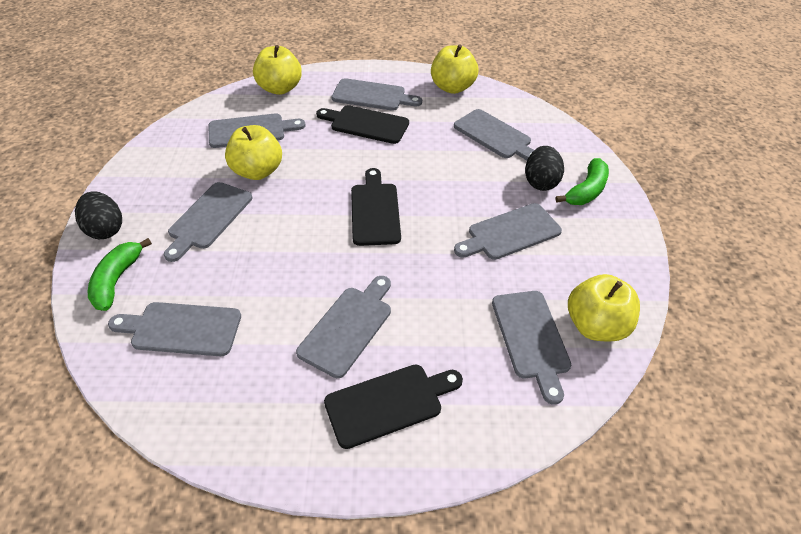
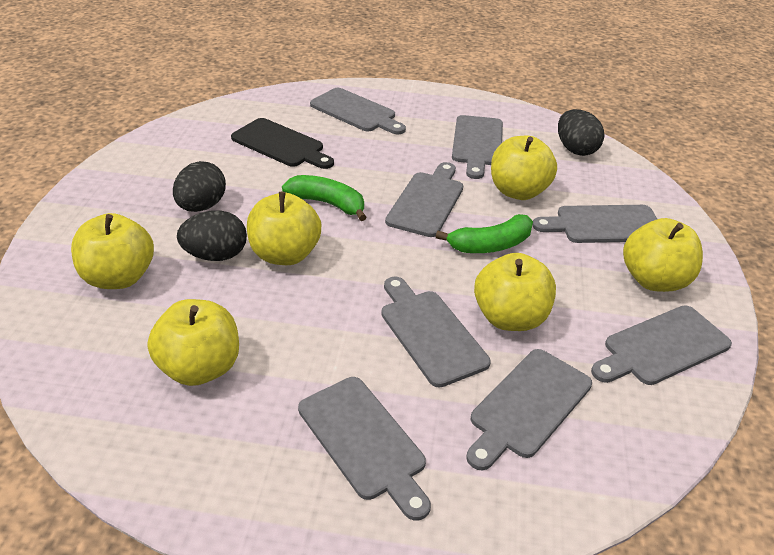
black cutting board: [316,105,409,144] [324,364,463,449] [351,168,401,246] = 3 -> [231,118,334,169] = 1
black egg: [75,191,122,239] [525,146,564,191] = 2 -> [173,161,226,212] [177,210,247,261] [558,109,604,156] = 3
yellow apple: [225,125,282,180] [253,45,302,95] [431,44,478,94] [568,274,640,342] = 4 -> [71,213,154,289] [147,299,239,386] [247,192,321,265] [474,253,556,331] [491,136,557,200] [623,218,703,292] = 6

